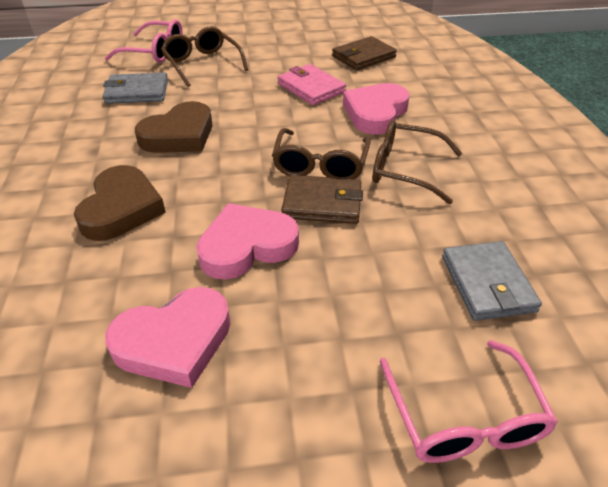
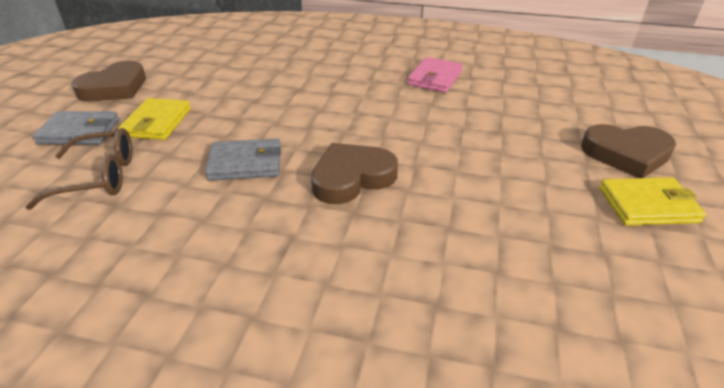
brown glasses: [161,26,249,87] [272,128,371,179] [372,120,463,204] = 3 -> [26,128,133,210] = 1
brown heart: [74,165,166,241] [135,101,212,153] = 2 -> [71,61,146,102] [311,143,398,204] [581,124,676,178] = 3
brown wallet: [281,175,363,224] [332,36,397,70] = 2 -> none = 0
pink glasses: [105,19,183,63] [380,340,558,463] = 2 -> none = 0
pink heart: [105,287,231,388] [196,203,299,280] [343,83,410,135] = 3 -> none = 0
yellow wallet: none = 0 -> [118,98,191,140] [599,177,706,225] = 2

